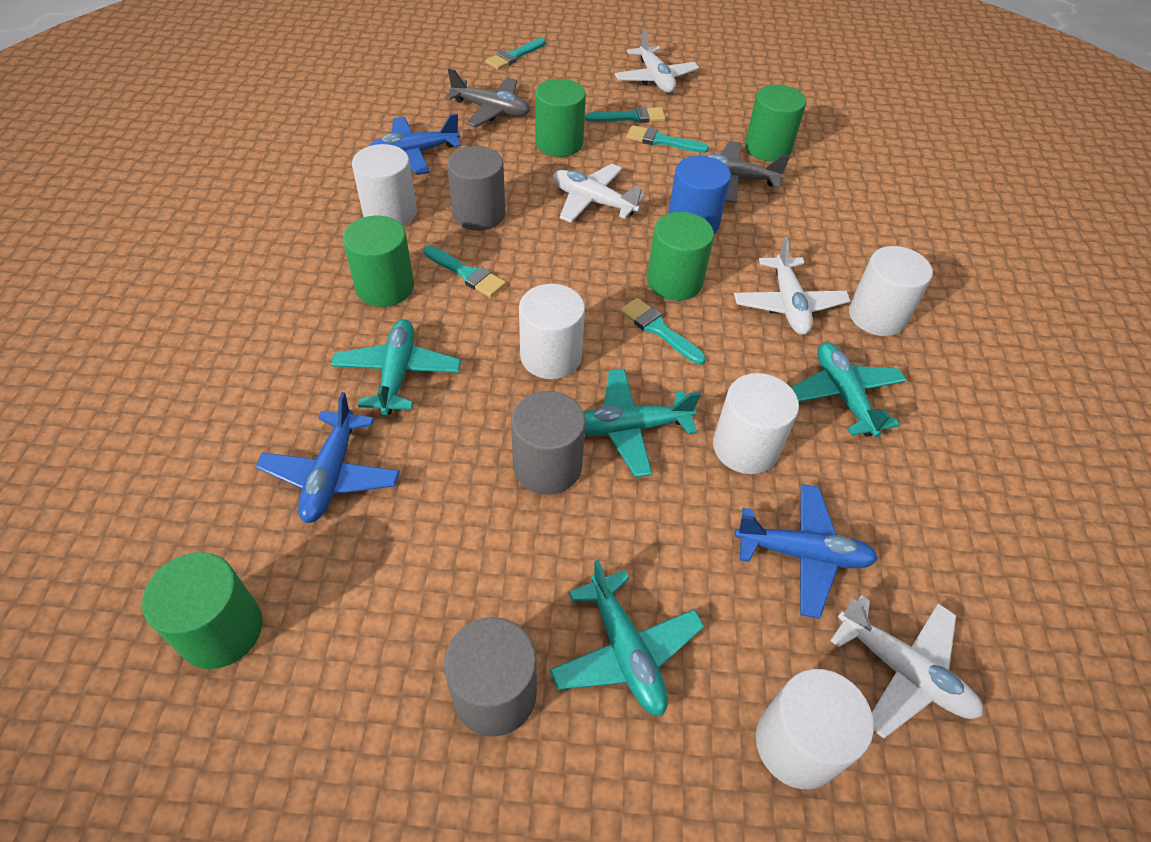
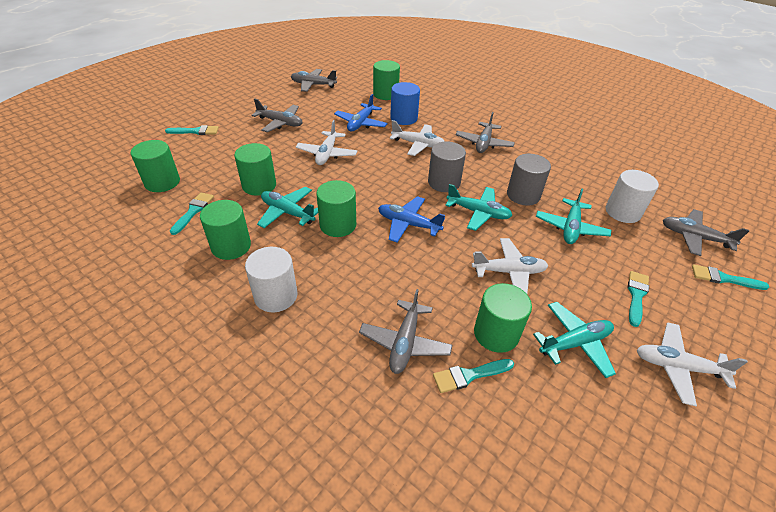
blue plane: [255,392,400,523] [369,114,461,175] [734,484,878,619] = 3 -> [334,94,388,131] [378,196,445,243] = 2
green cylinder: [142,552,263,669] [343,216,414,307] [535,79,586,157] [647,212,714,301] [745,85,806,162] = 5 -> [131,140,180,192] [200,200,251,260] [234,143,276,196] [316,180,356,237] [373,60,400,100] [474,283,532,353] = 6
grey cylinder: [444,617,537,737] [447,146,505,231] [511,391,586,495] = 3 -> [428,142,466,192] [507,154,551,205] = 2
grey plane: [445,69,530,127] [707,141,790,203] = 2 -> [251,99,302,132] [291,69,337,92] [359,289,452,374] [455,112,515,153] [663,209,749,256] = 5
white cylinder: [352,144,417,226] [519,284,585,379] [713,373,799,474] [756,669,874,789] [849,246,933,336] = 5 -> [245,247,297,312] [606,170,659,223] = 2

